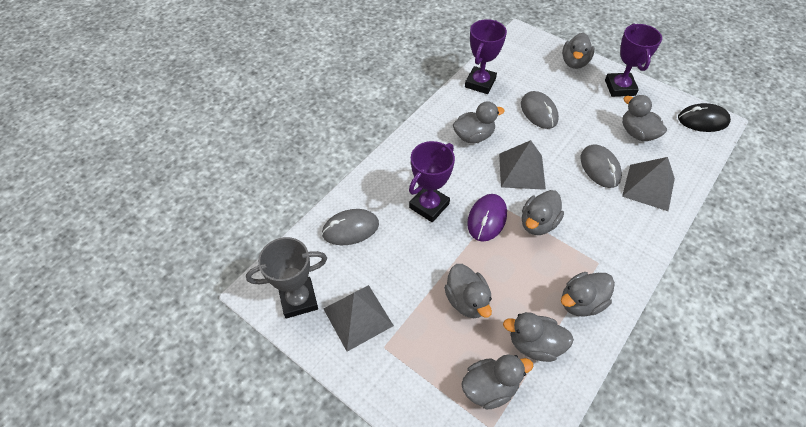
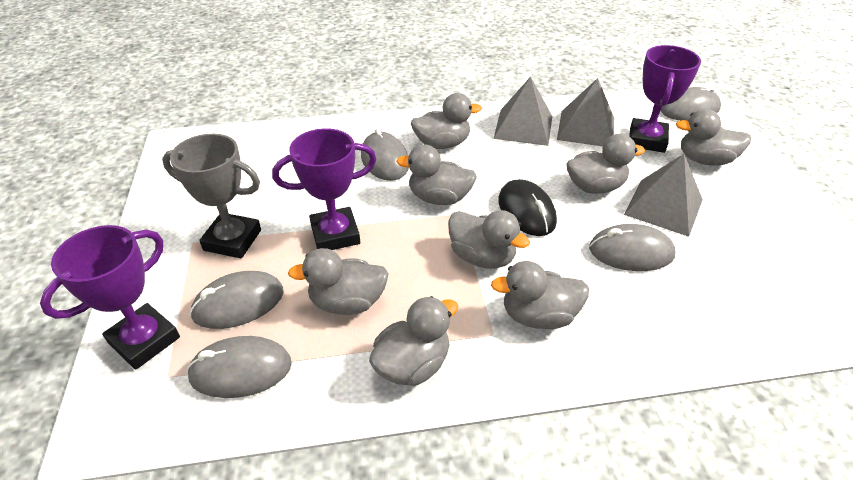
grey mouse: [322,209,379,245] [521,91,559,129] [581,144,622,188] = 3 -> [187,336,292,398] [190,271,284,329] [361,128,409,181] [589,224,675,271] [661,86,721,121] = 5
purple mouse: [467,194,507,242] = 1 -> none = 0

